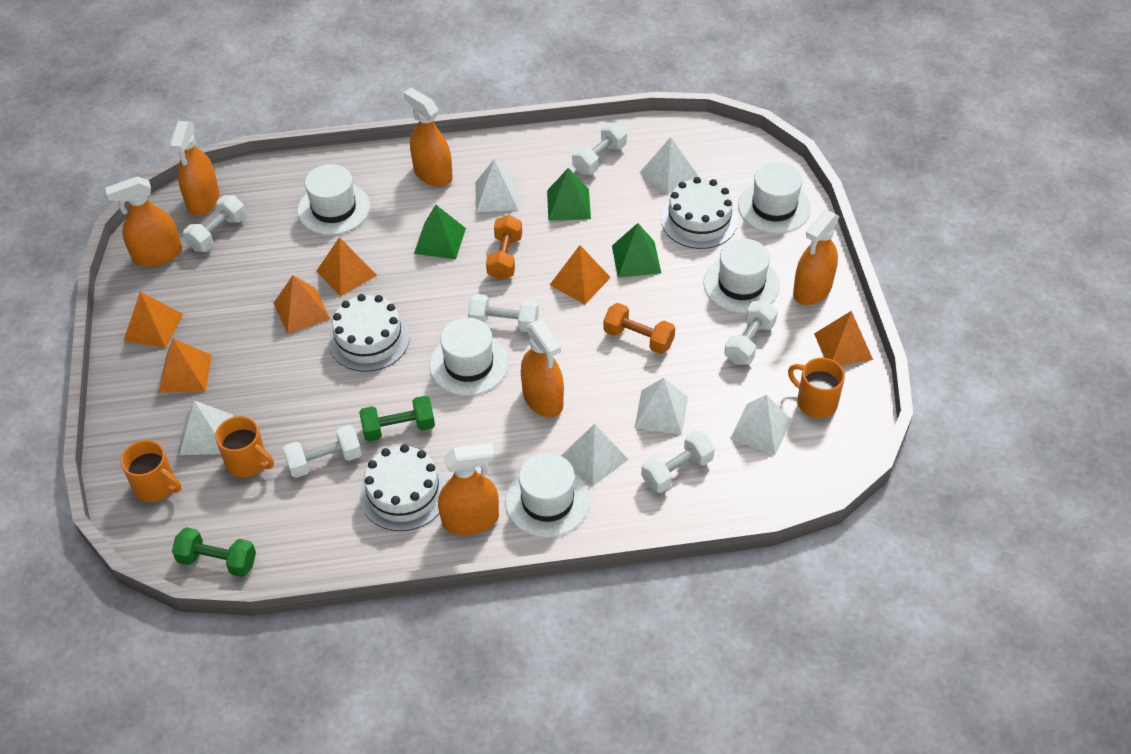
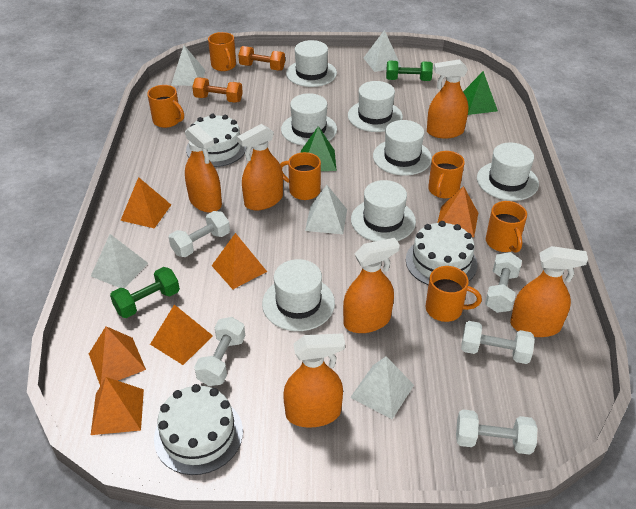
green pyramid: [414,204,466,259] [547,168,591,221] [612,223,661,278] = 3 -> [301,126,337,171] [463,71,498,115] = 2
orange mug: [120,440,181,502] [215,416,274,478] [788,358,845,418] = 3 -> [147,85,184,128] [208,32,236,71] [280,152,321,200] [426,266,482,322] [428,151,465,198] [486,201,527,253] = 6
white dumbbell: [183,195,246,252] [283,425,362,478] [468,294,539,332] [572,122,627,174] [641,430,715,493] [724,301,778,365] = 6 -> [169,211,230,257] [194,317,245,386] [456,410,537,455] [461,321,535,364] [485,252,522,313] = 5
white hat: [298,164,370,235] [429,318,509,396] [505,453,590,538] [704,239,780,313] [738,162,811,233] = 5 -> [262,259,335,331] [281,93,337,146] [286,40,337,87] [348,81,403,132] [351,180,416,242] [373,120,432,176] [477,143,539,201] = 7
white pyramid: [180,400,233,455] [475,160,518,212] [561,424,629,487] [634,378,688,435] [639,137,698,195] [730,395,792,455] = 6 -> [91,234,148,288] [171,45,205,86] [305,185,347,234] [350,357,414,419] [364,30,401,72] = 5

